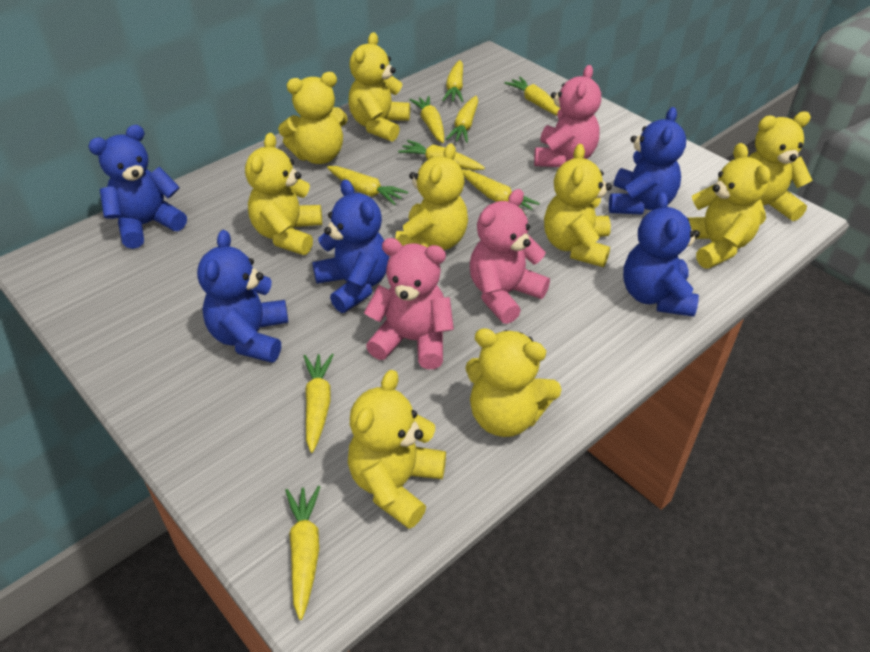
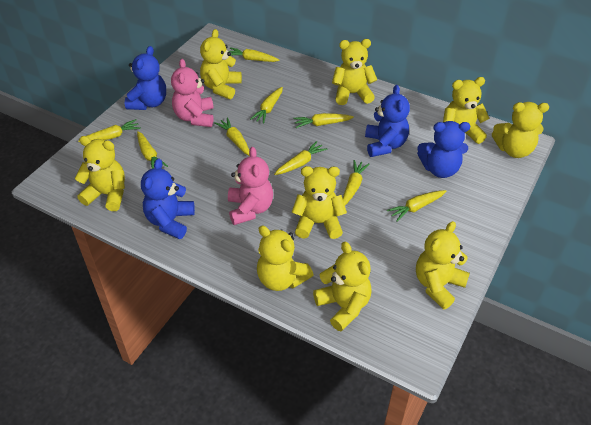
blue teddy bear: [88,125,187,249] [197,230,288,363] [312,179,389,313] [609,107,686,215] [623,192,700,317] = 5 -> [125,46,166,110] [141,158,195,239] [365,85,410,157] [417,121,470,178] = 4
pink teddy bear: [364,238,454,369] [470,189,550,324] [534,65,601,167] = 3 -> [171,59,214,127] [228,147,273,225] = 2

